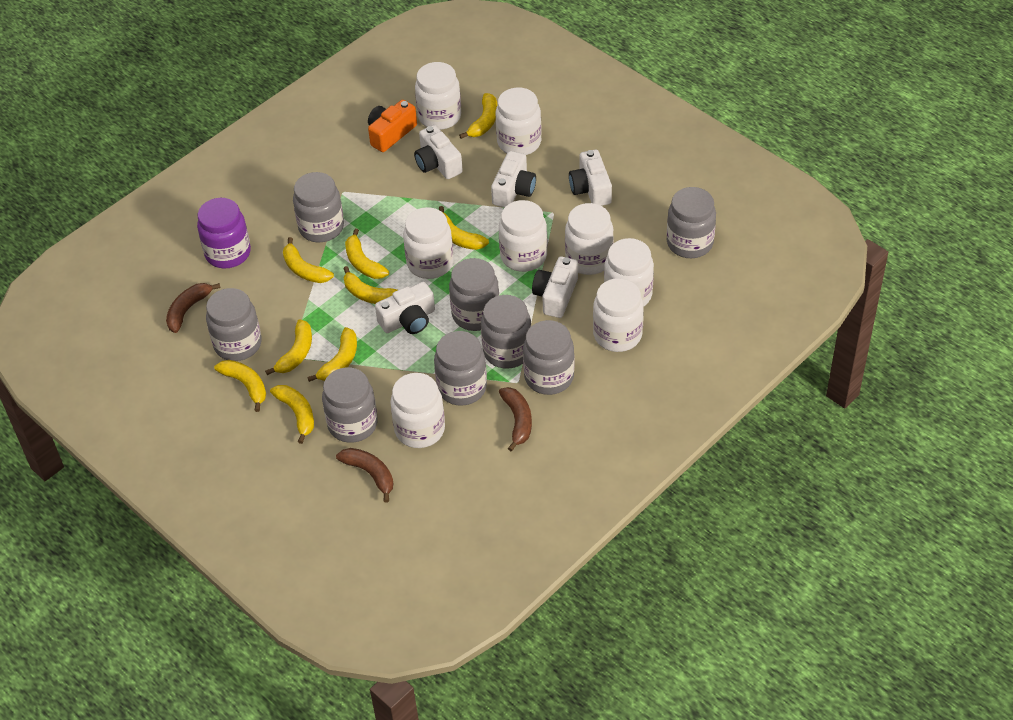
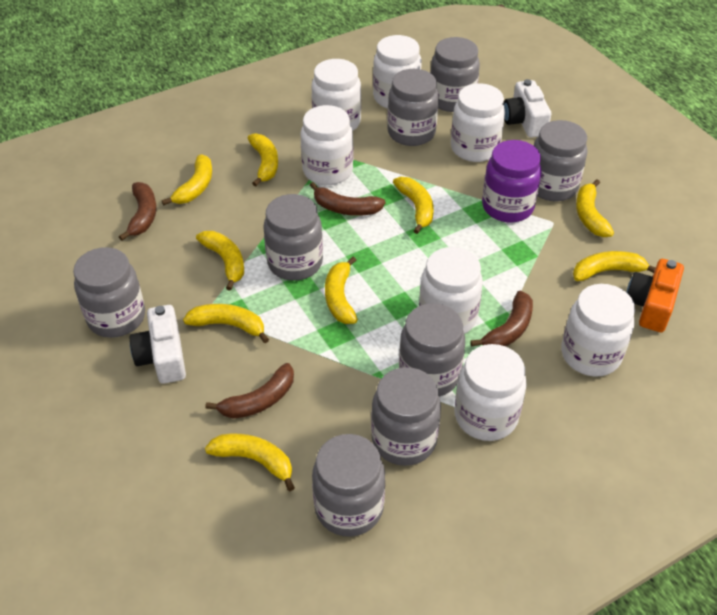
brown banana: [166,283,221,333] [336,448,393,503] [499,387,532,451] = 3 -> [119,182,156,241] [205,363,294,419] [310,182,386,216] [470,291,533,347] = 4
white camera: [375,282,435,334] [414,125,463,179] [491,151,536,208] [532,257,578,318] [569,150,612,206] = 5 -> [130,305,186,384] [503,79,551,137] = 2
white jar: [390,373,445,448] [403,207,454,279] [415,62,461,130] [496,88,542,155] [499,200,547,272] [565,203,614,275] [593,278,644,352] [604,238,654,306] = 8 -> [301,105,353,185] [311,59,361,131] [373,35,422,109] [419,247,483,334] [451,83,505,162] [455,344,527,441] [561,284,635,377] = 7

